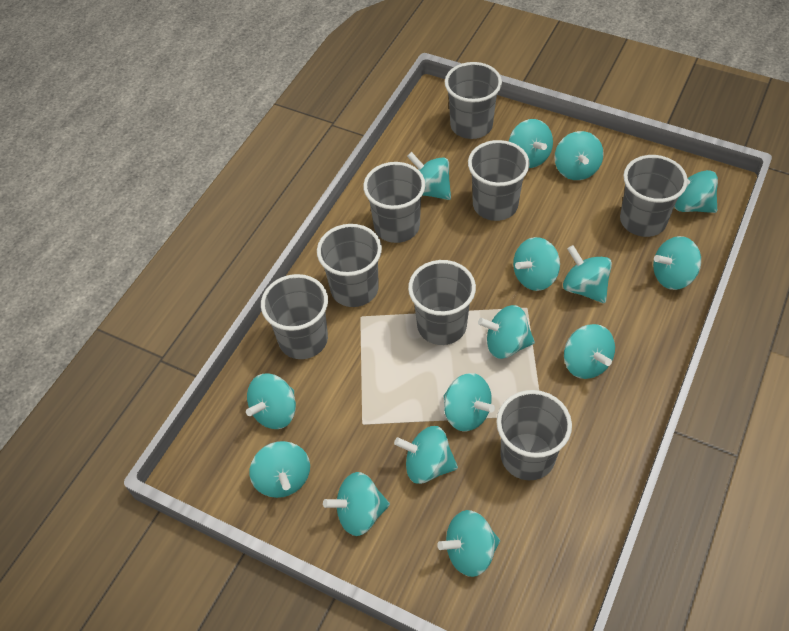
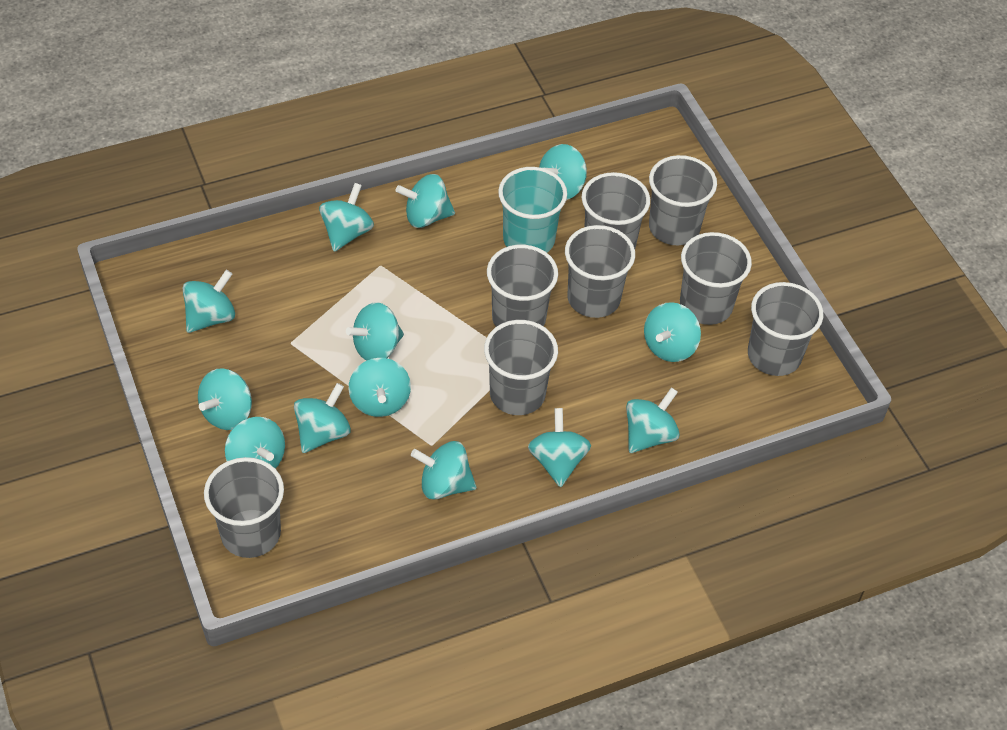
turquoise cup: none = 0 -> [498,167,567,252] = 1
turquoise spinning top: [246,374,296,429] [249,441,310,498] [323,472,390,536] [394,426,458,484] [407,152,451,200] [437,510,500,577] [443,373,495,431] [478,305,535,359] [509,119,553,168] [513,237,560,291] [554,131,604,180] [563,245,612,303] [564,324,615,379] [653,236,701,290] [674,170,718,213] = 15 -> [182,270,235,333] [198,368,252,430] [225,417,285,469] [294,383,351,453] [319,183,374,252] [346,302,404,361] [349,358,411,417] [396,174,455,228] [411,441,477,499] [528,408,591,487] [539,144,587,200] [626,387,680,453] [644,302,701,362] = 13

